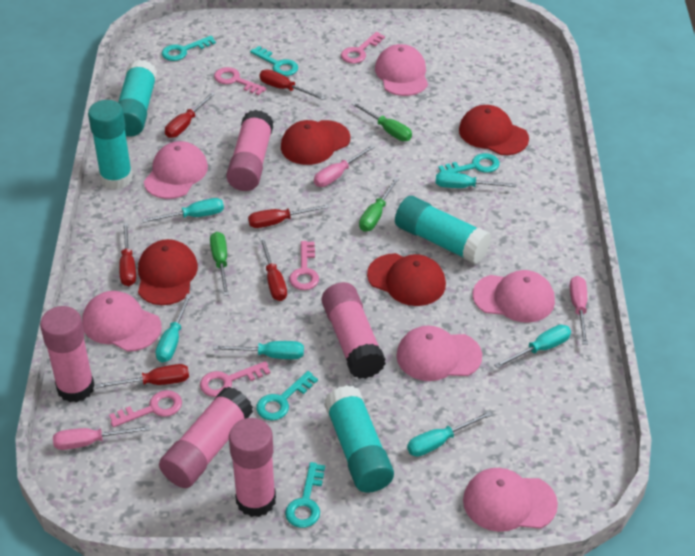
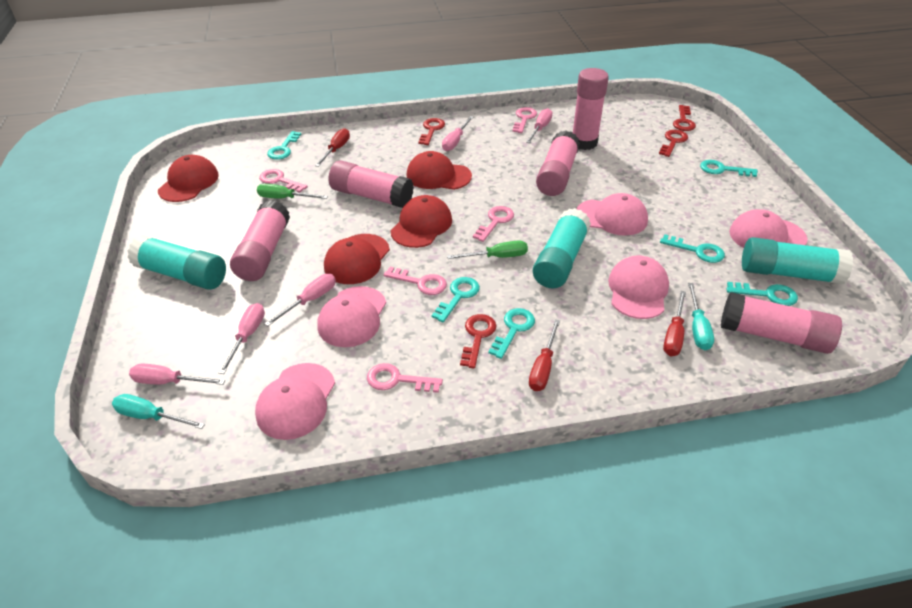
green screwdriver: [210,232,229,296] [352,102,412,141] [359,177,400,232] = 3 -> [257,184,328,199] [447,240,528,259] = 2
pink cap: [82,291,162,352] [144,141,208,199] [375,44,428,96] [396,326,482,381] [463,468,558,532] [473,270,555,323] = 6 -> [255,363,335,440] [317,286,386,347] [577,193,648,236] [608,255,669,319] [729,209,808,248] = 5
pink screwdriver: [53,425,150,450] [314,145,375,187] [570,276,588,345] = 3 -> [129,363,225,385] [219,303,265,374] [264,274,336,326] [442,116,473,151] [526,108,552,143] = 5
red key: none = 0 -> [418,118,445,145] [460,314,496,369] [659,130,688,157] [673,105,696,131] = 4
red screwdriver: [96,364,189,388] [119,223,136,286] [165,92,216,138] [248,204,330,228] [259,69,325,100] [260,238,287,301] = 6 -> [315,128,350,167] [529,319,560,391] [663,291,686,356] = 3
turquoise glue stick: [88,100,133,189] [118,60,157,137] [324,385,394,493] [395,196,491,264] = 4 -> [128,235,226,290] [533,208,591,288] [742,237,853,284] = 3
turquoise key: [162,36,216,61] [250,46,298,76] [256,371,318,421] [285,462,325,528] [439,153,500,173] = 5 -> [267,131,301,160] [432,277,480,322] [488,308,535,359] [660,234,725,263] [700,160,758,177] [726,282,798,306] = 6
turquoise screwdriver: [142,198,224,223] [156,294,192,363] [213,341,304,359] [407,411,492,457] [436,172,516,188] [494,325,571,369] = 6 -> [112,394,205,429] [688,283,714,350] = 2

